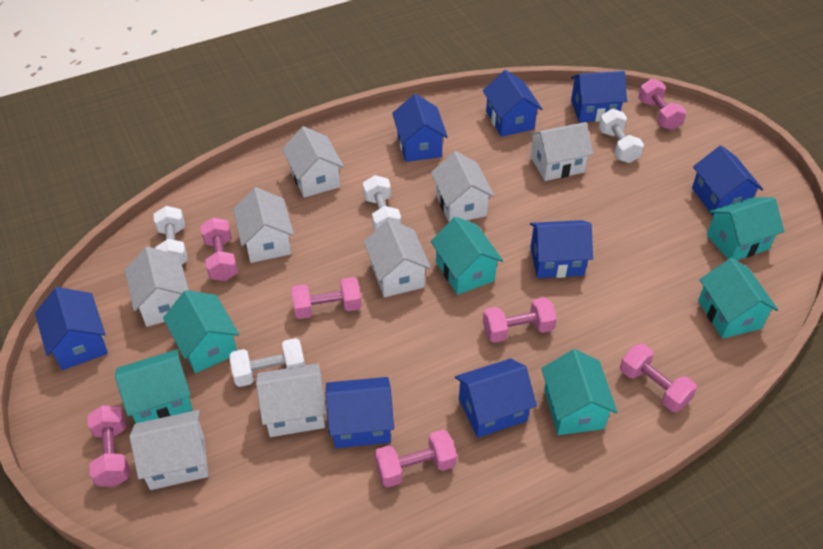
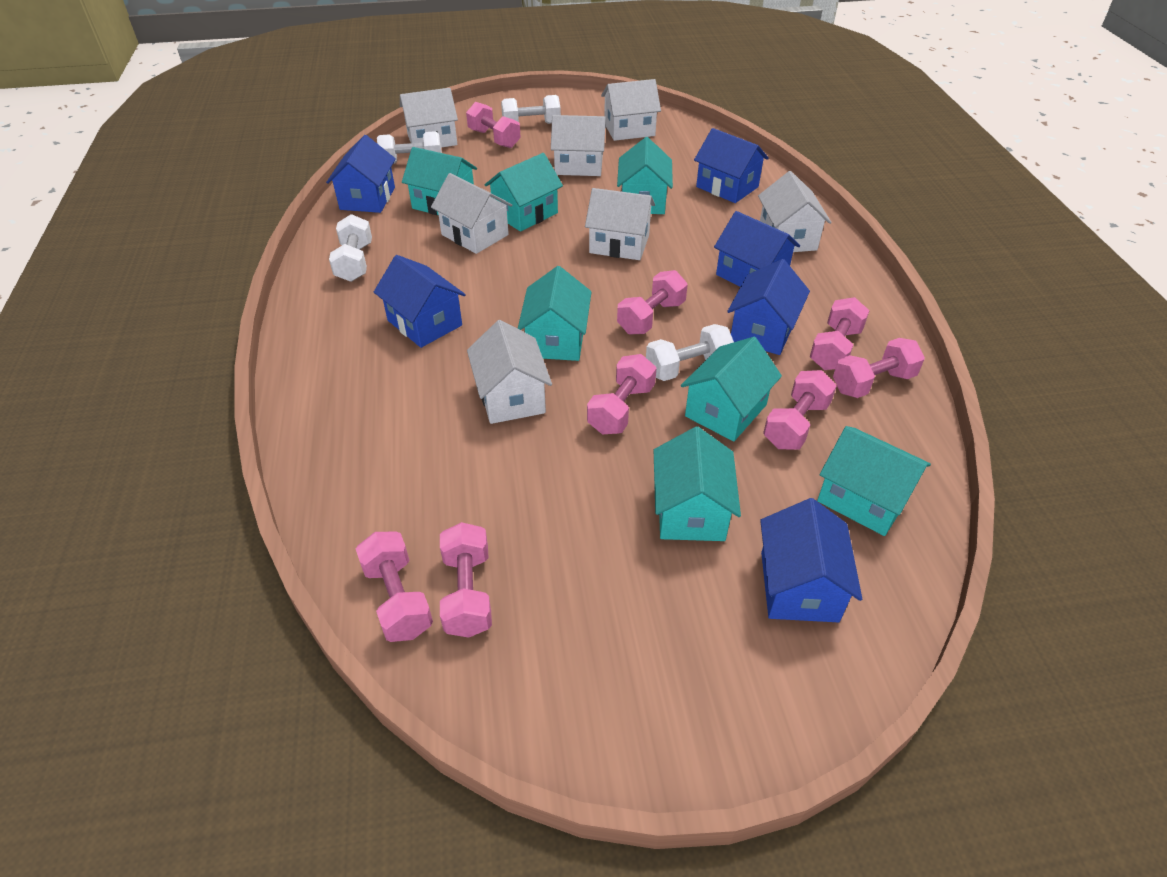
blue house: [35,287,108,370] [326,377,394,448] [392,94,448,162] [455,358,537,438] [483,70,542,137] [530,220,593,278] [571,71,627,122] [692,145,763,216] = 8 -> [326,135,396,213] [374,255,466,348] [694,128,769,203] [714,211,800,287] [727,259,810,355] [760,498,862,622] = 6
pink dumbbell: [87,405,130,487] [200,217,238,281] [291,277,362,319] [375,430,457,487] [483,297,557,343] [620,344,697,412] [638,79,686,130] = 7 -> [356,532,433,642] [440,522,492,638] [466,102,521,148] [587,354,657,434] [617,270,688,335] [763,370,837,450] [810,297,870,370] [833,338,925,398] = 8
turquoise house: [115,349,193,423] [163,290,239,373] [430,217,503,295] [541,349,618,435] [698,258,778,339] [707,197,784,261] = 6 -> [402,147,477,215] [485,153,563,231] [518,266,592,361] [617,137,673,214] [654,427,741,541] [681,337,782,442] [817,426,931,536] = 7
white house: [125,246,189,327] [129,410,209,490] [233,187,294,263] [256,363,327,437] [282,126,344,198] [364,219,431,297] [431,151,494,222] [529,122,593,181] = 8 -> [400,88,458,148] [431,173,512,254] [467,320,552,424] [551,115,606,176] [585,188,655,260] [601,79,661,141] [758,171,831,252] = 7

